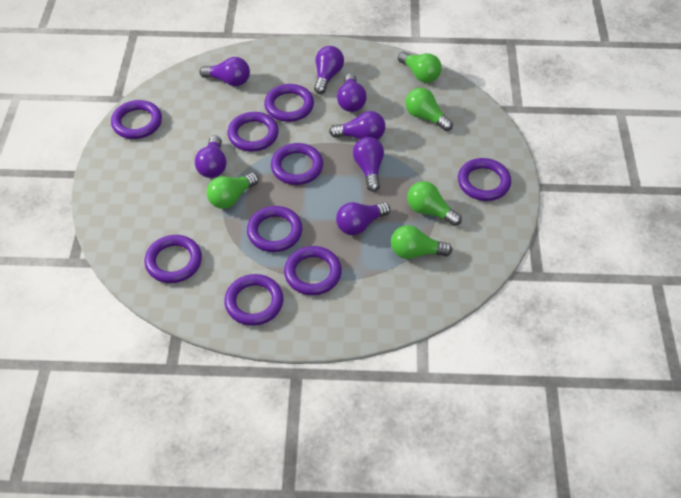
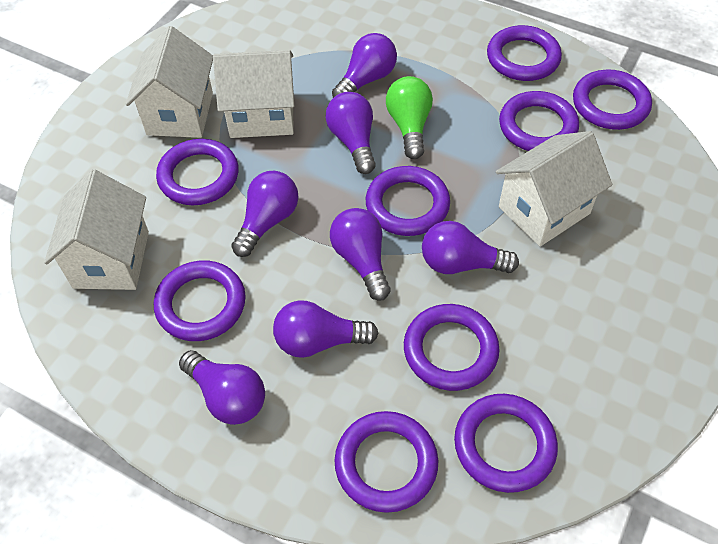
green light bulb: [207,173,259,209] [391,225,452,259] [398,52,442,83] [405,88,453,131] [407,181,462,226] = 5 -> [386,76,433,159] = 1
white house: none = 0 -> [44,170,149,290] [126,26,213,138] [213,50,294,138] [496,131,612,246] = 4

